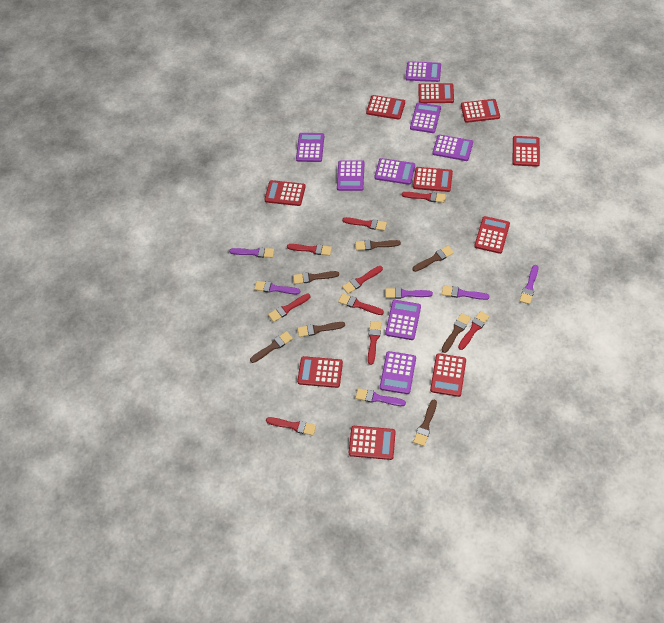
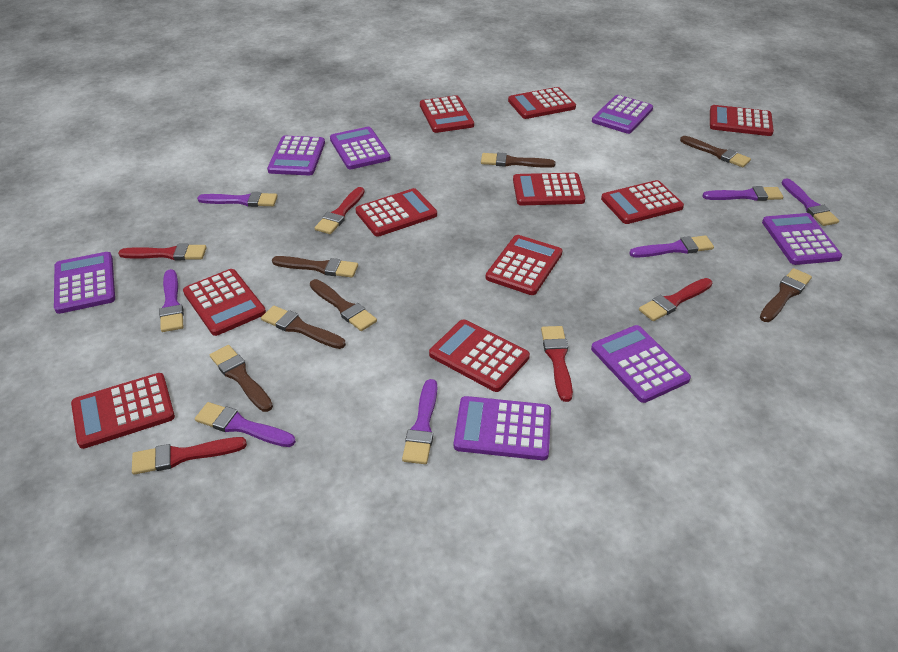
purple brush: [229,247,274,258] [254,281,300,294] [355,388,406,406] [386,288,433,299] [442,286,489,300] [520,265,538,304] = 6 -> [159,269,184,332] [195,402,296,447] [197,192,278,207] [402,379,437,464] [629,235,714,257] [702,186,783,201] [781,178,839,226] = 7
purple calculator: [296,133,324,162] [337,160,364,191] [375,158,415,185] [380,351,416,394] [385,300,421,340] [405,61,441,82] [410,103,441,133] [432,134,473,161] = 8 -> [54,252,115,314] [267,136,325,175] [330,127,390,169] [454,396,551,460] [591,325,691,403] [592,95,653,134] [762,213,842,265] = 7
red brush: [266,417,316,436] [268,293,311,322] [287,244,332,256] [338,293,384,315] [342,217,387,231] [342,266,383,294] [368,321,381,365] [402,192,446,203] [458,311,489,350] = 9 -> [118,244,207,260] [132,437,247,475] [315,187,365,234] [541,326,573,402] [639,278,712,321] = 5

